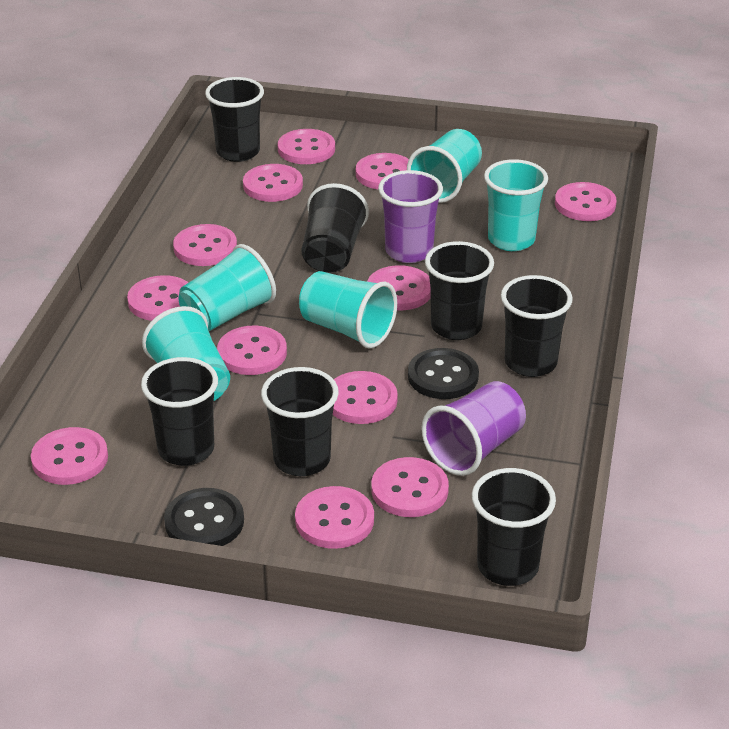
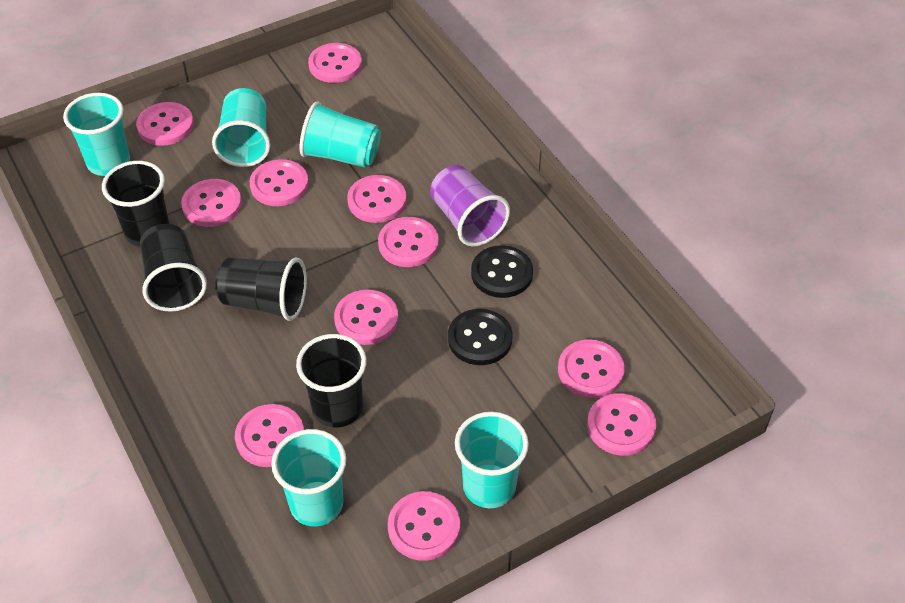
black cup: [141,357,218,466] [205,77,264,162] [261,367,339,476] [301,183,369,273] [425,241,494,340] [472,468,556,586] [501,275,573,377] = 7 -> [102,161,170,247] [140,224,207,312] [215,257,307,321] [296,334,367,428] = 4
pink button: [31,427,108,485] [127,275,188,321] [173,224,237,266] [217,326,287,375] [243,164,303,202] [278,129,335,164] [295,486,374,549] [333,371,398,424] [356,153,409,189] [367,265,431,310] [371,457,449,517] [555,182,617,221] = 12 -> [136,102,194,146] [181,179,242,227] [235,404,304,467] [250,159,309,206] [308,43,362,83] [334,290,398,345] [347,175,407,223] [378,217,439,267] [388,491,460,561] [558,339,625,398] [587,393,657,456] = 11
purple cup: [378,170,443,263] [421,381,526,476] = 2 -> [430,165,510,246] = 1

